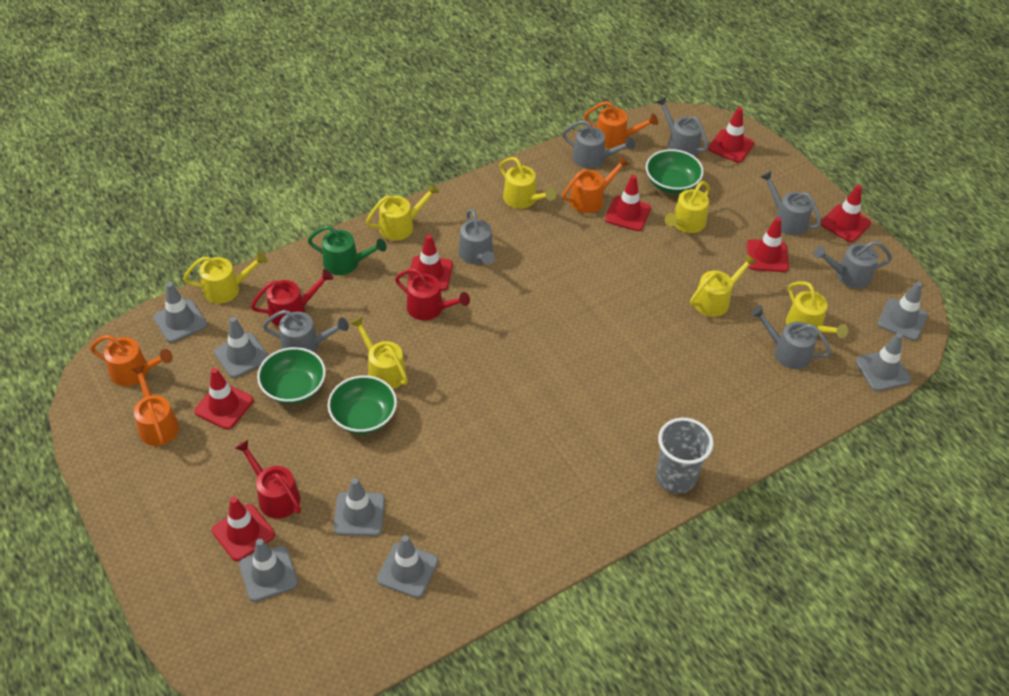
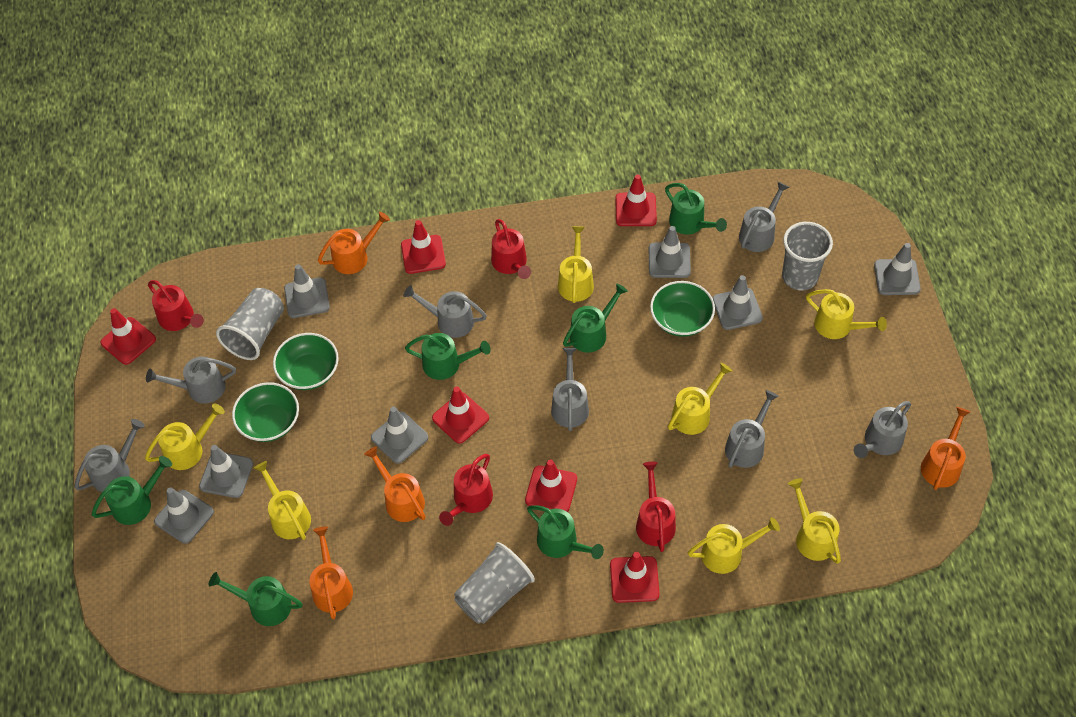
green watering can: [308,226,387,275] = 1 -> [92,456,172,525] [208,572,303,626] [405,333,491,380] [527,505,604,559] [563,283,628,352] [665,183,727,235] = 6
grey cup: [656,418,714,494] = 1 -> [216,288,284,360] [454,542,535,624] [782,222,833,290] = 3
red traffic cone: [194,368,253,430] [212,497,275,561] [407,235,453,291] [605,175,651,231] [708,107,754,163] [746,217,789,272] [821,185,871,242] = 7 -> [100,308,156,365] [401,220,446,274] [432,387,489,444] [525,460,577,512] [610,552,660,603] [615,174,657,226] = 6
red watering can: [235,440,301,519] [251,269,333,326] [395,269,470,320] = 3 -> [148,280,204,331] [439,454,493,526] [491,219,531,279] [636,462,676,552] = 4

